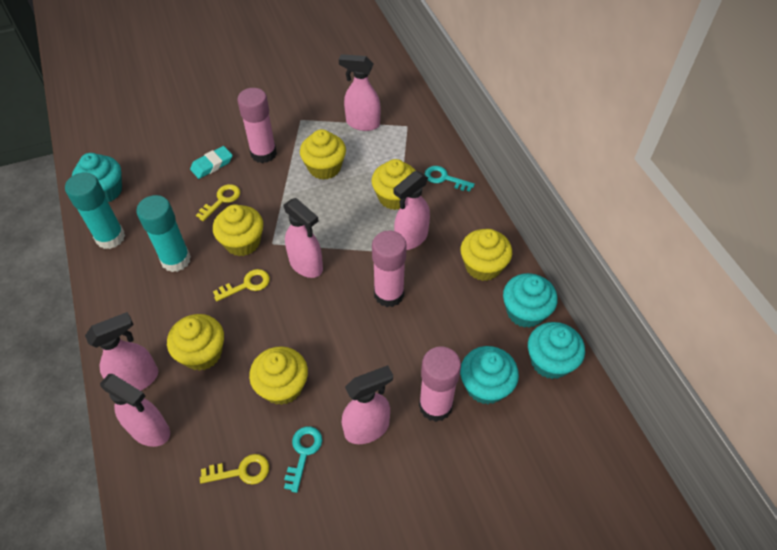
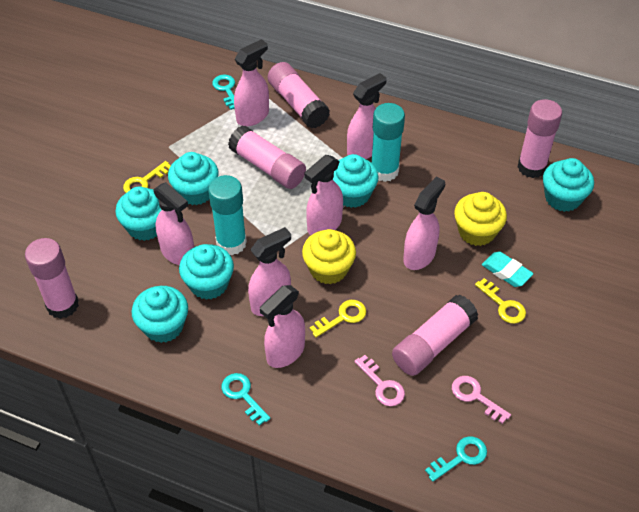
pink glue stick: [237,88,277,163] [372,230,407,307] [419,347,461,422] = 3 -> [25,238,79,319] [228,125,306,189] [268,62,330,128] [392,295,478,376] [518,99,562,178] = 5
pink key: none = 0 -> [354,355,405,406] [452,376,511,424] = 2
pink spray bottle: [85,312,158,391] [100,374,170,447] [284,198,323,278] [339,54,381,131] [342,365,393,444] [394,171,430,250] = 6 -> [154,182,194,265] [234,39,269,126] [248,227,291,316] [260,285,305,368] [305,155,343,235] [347,73,387,159] [403,177,445,270] = 7
turquoise cupcake: [72,153,122,202] [460,346,519,404] [503,273,558,328] [528,322,585,379] = 4 -> [115,187,162,241] [132,286,188,343] [168,152,219,205] [179,244,234,300] [333,154,379,208] [543,158,594,212] = 6
turquoise key: [284,426,322,493] [425,166,475,192] = 2 -> [212,75,235,110] [221,373,270,426] [425,436,487,482] = 3
yellow cupcake: [167,314,224,371] [213,204,263,256] [249,346,308,405] [300,129,346,180] [371,159,416,210] [461,229,512,281] = 6 -> [302,229,356,284] [454,192,507,246] = 2

